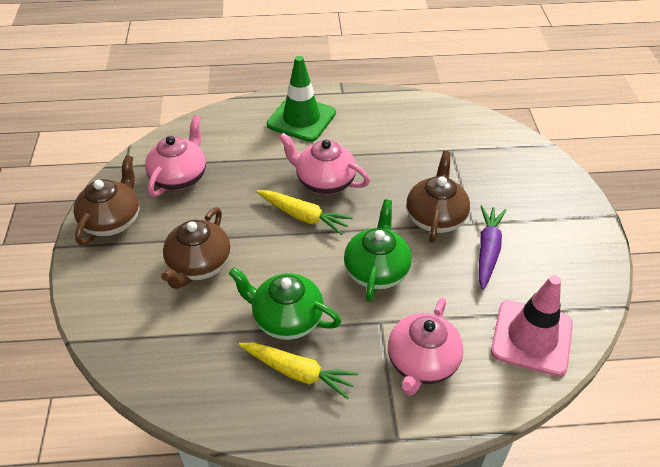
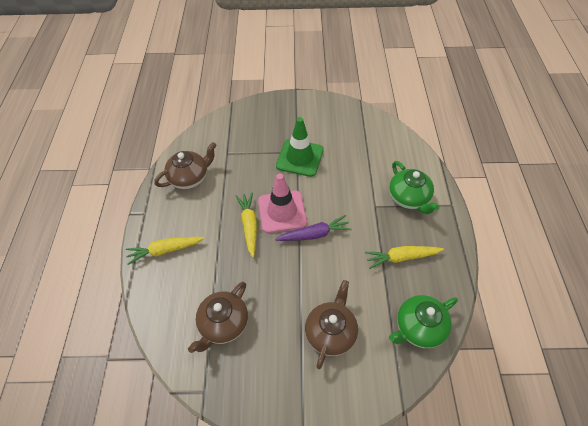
pink teapot: [145,115,206,197] [279,132,370,195] [388,298,463,396] = 3 -> none = 0
yellow carrot: [239,342,359,399] [256,190,353,235] = 2 -> [126,237,205,265] [236,193,257,257] [365,246,444,269] = 3

